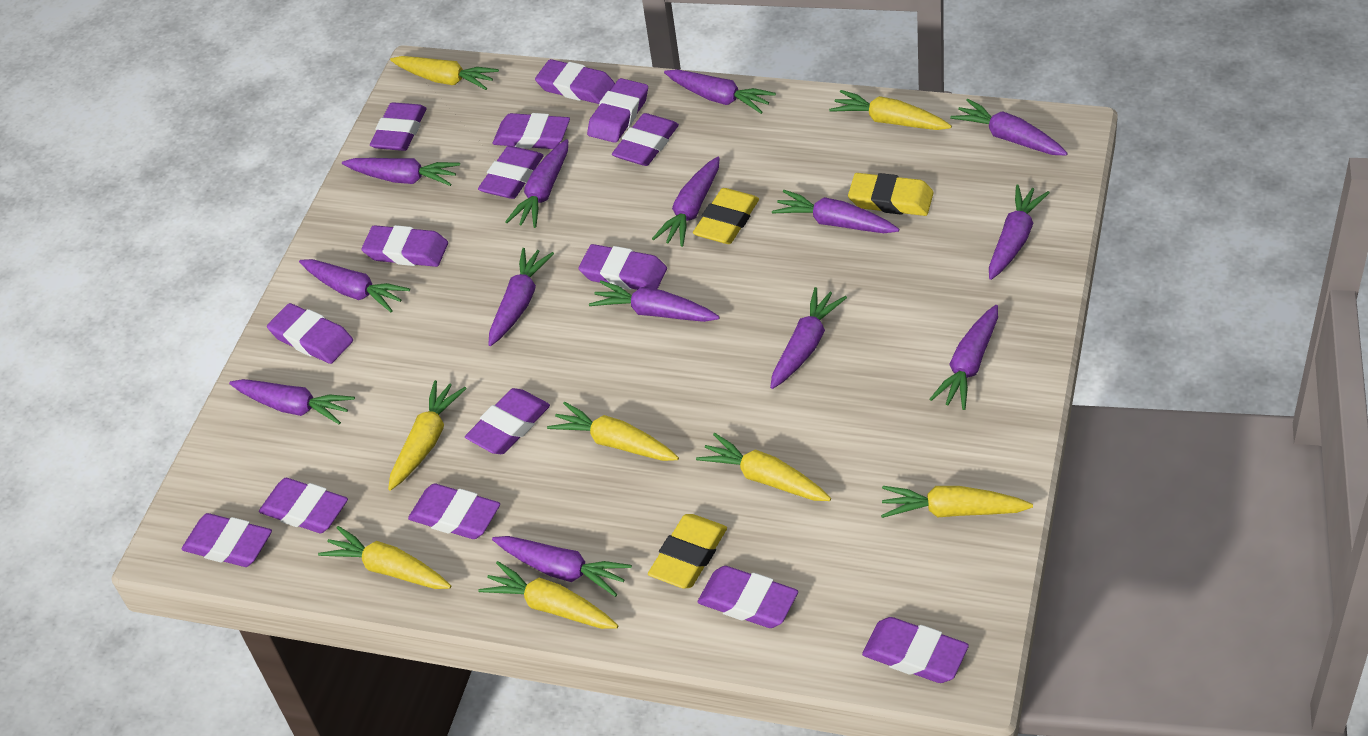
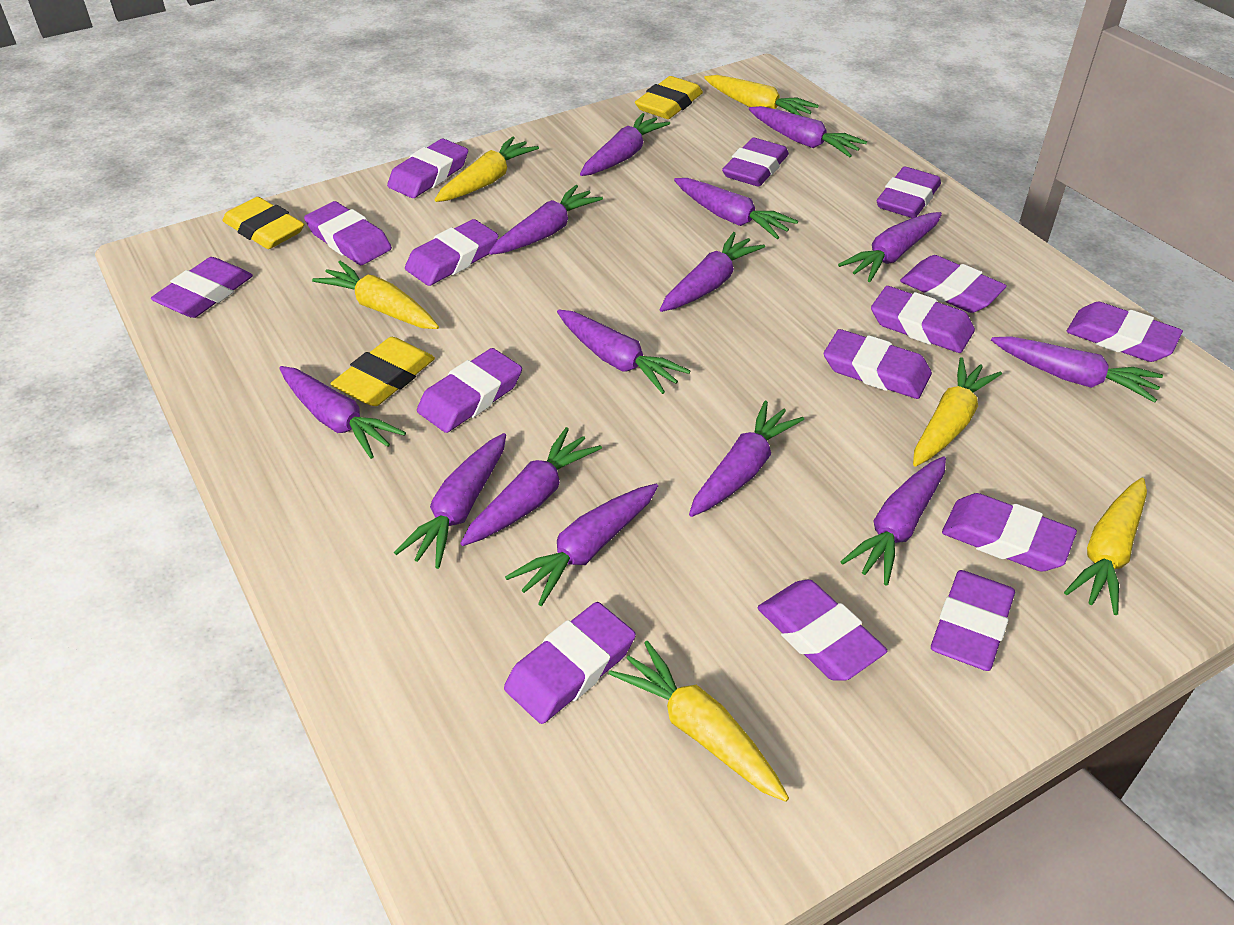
yellow carrot: [318,526,451,589] [388,380,467,491] [390,56,499,90] [478,561,618,629] [547,402,679,461] [696,433,831,501] [829,90,952,130] [881,486,1033,518] = 8 -> [312,261,439,329] [435,137,539,202] [608,641,789,802] [704,75,819,116] [913,357,1002,466] [1064,478,1147,615] = 6

